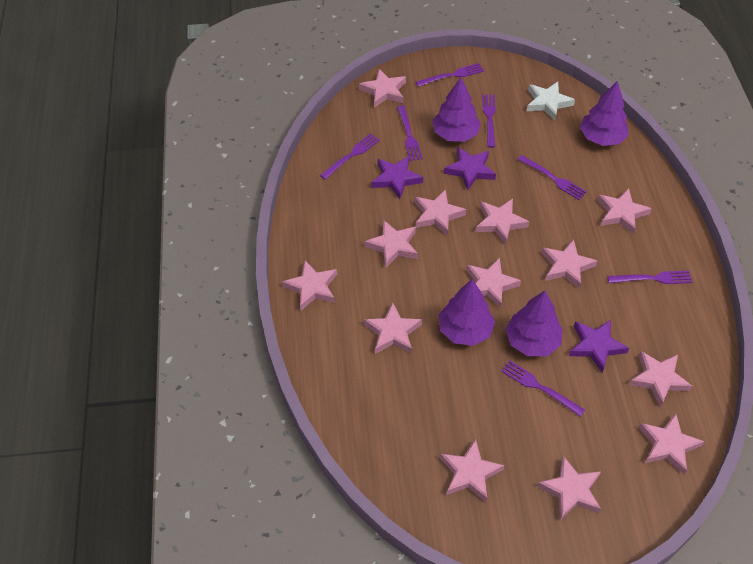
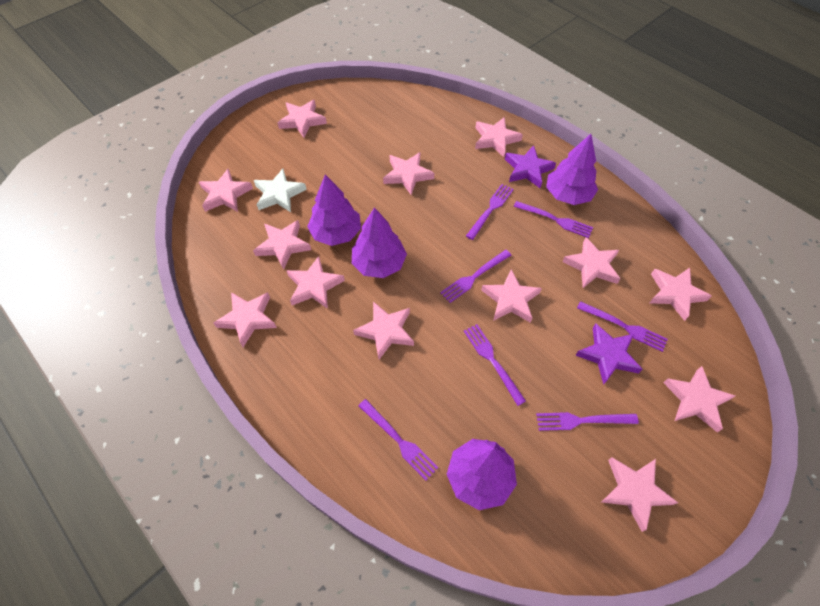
purple star: [372,156,423,199] [444,147,496,191] [569,320,629,373] = 3 -> [505,146,556,188] [575,323,643,385] = 2

